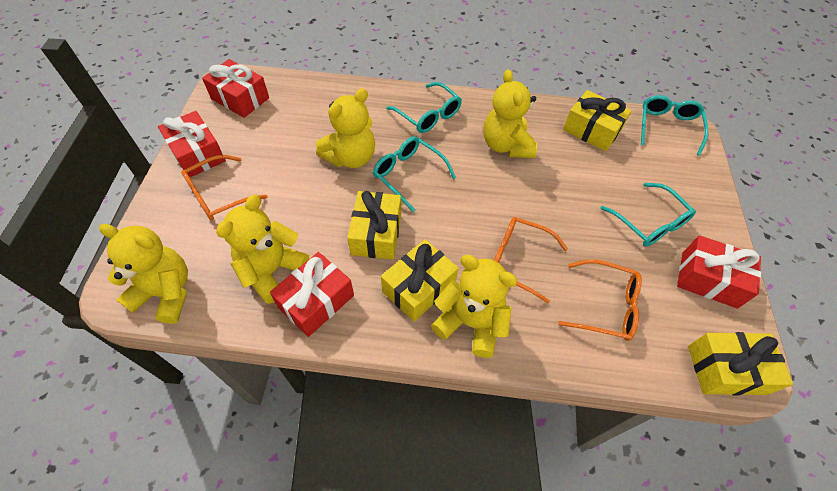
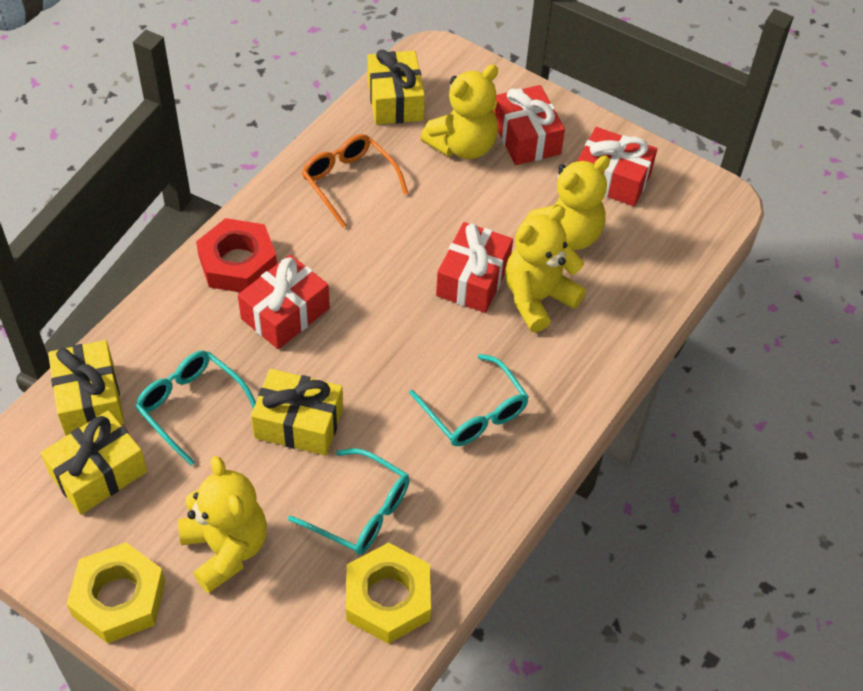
orange glasses: [181,155,268,220] [494,217,568,303] [558,260,642,341] = 3 -> [301,134,408,228] = 1
red nut: none = 0 -> [196,218,277,292] = 1
turquoise glasses: [373,136,456,212] [386,82,462,133] [600,183,696,247] [641,95,708,156] = 4 -> [135,351,256,466] [288,448,410,555] [409,354,529,446] = 3
yellow nut: none = 0 -> [67,542,165,644] [346,542,431,644] = 2
yellow teddy bear: [99,224,188,324] [216,194,309,304] [316,88,375,168] [431,255,518,358] [483,70,537,158] = 5 -> [178,456,267,594] [420,65,498,159] [505,206,586,332] [524,155,610,250] = 4

